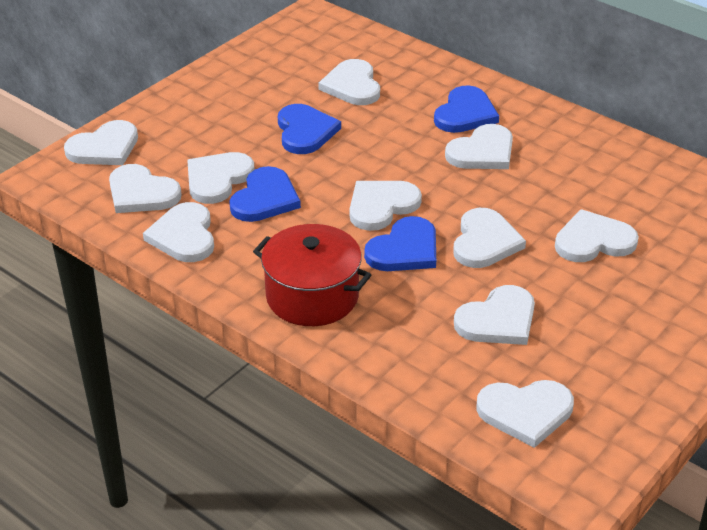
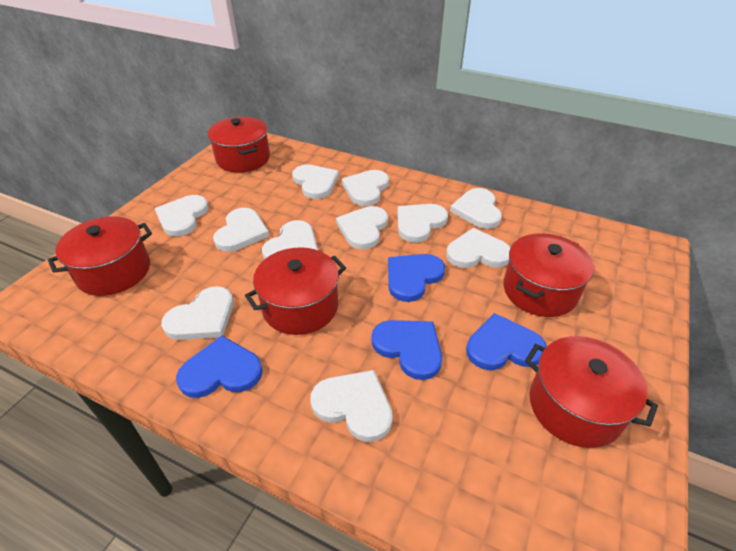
red pot: [253,224,371,326] = 1 -> [48,216,152,296] [208,117,270,172] [245,247,346,335] [503,233,594,317] [525,336,658,448] = 5

